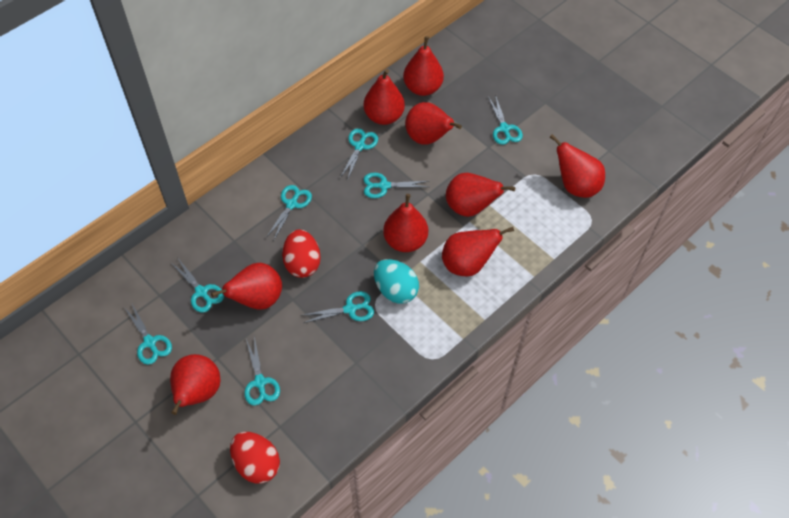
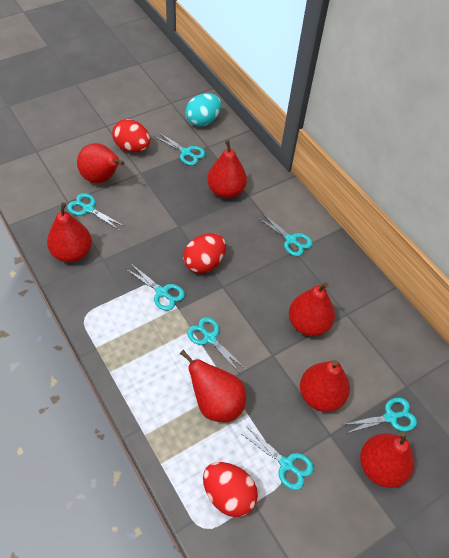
red egg: [230,432,280,484] [282,229,321,278] = 2 -> [112,119,151,152] [183,233,226,273] [203,462,258,517] = 3
red pear: [170,354,220,415] [211,263,282,310] [364,69,405,125] [383,194,428,252] [403,36,444,96] [405,102,462,144] [442,227,514,276] [446,173,515,217] [549,134,605,198] = 9 -> [47,202,92,262] [77,143,124,183] [180,350,246,422] [207,140,247,198] [289,282,335,336] [300,360,350,412] [360,432,414,488] = 7
turquoise scissors: [124,304,172,365] [171,257,224,313] [244,336,280,406] [266,185,312,240] [303,291,374,323] [340,128,378,181] [364,173,429,198] [488,95,523,145] = 8 -> [67,193,124,230] [126,265,185,311] [154,132,206,165] [187,317,246,372] [240,426,314,490] [257,213,312,256] [342,397,417,434] = 7

